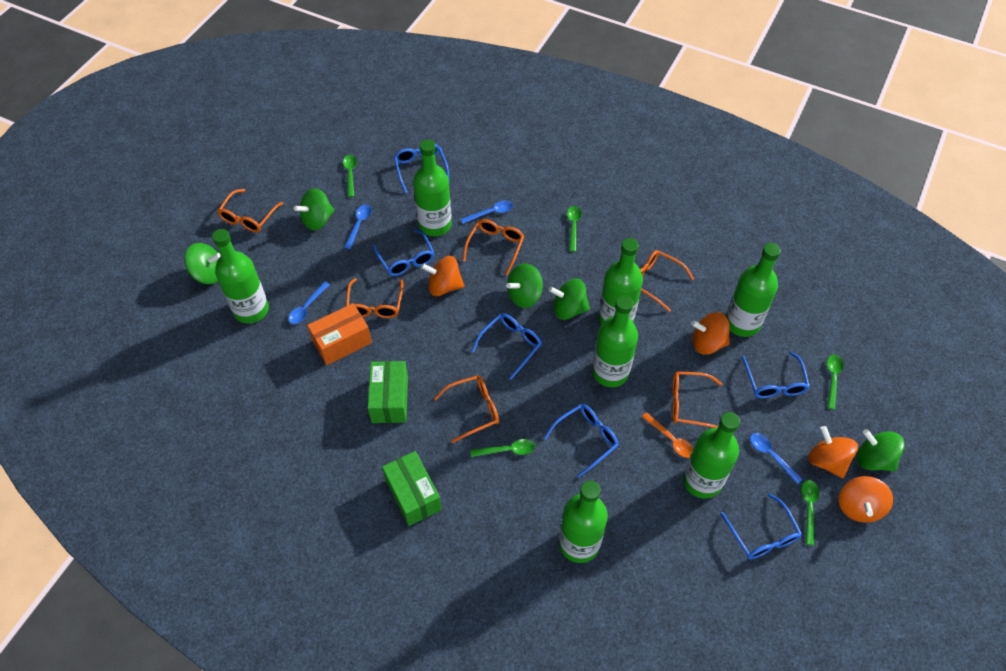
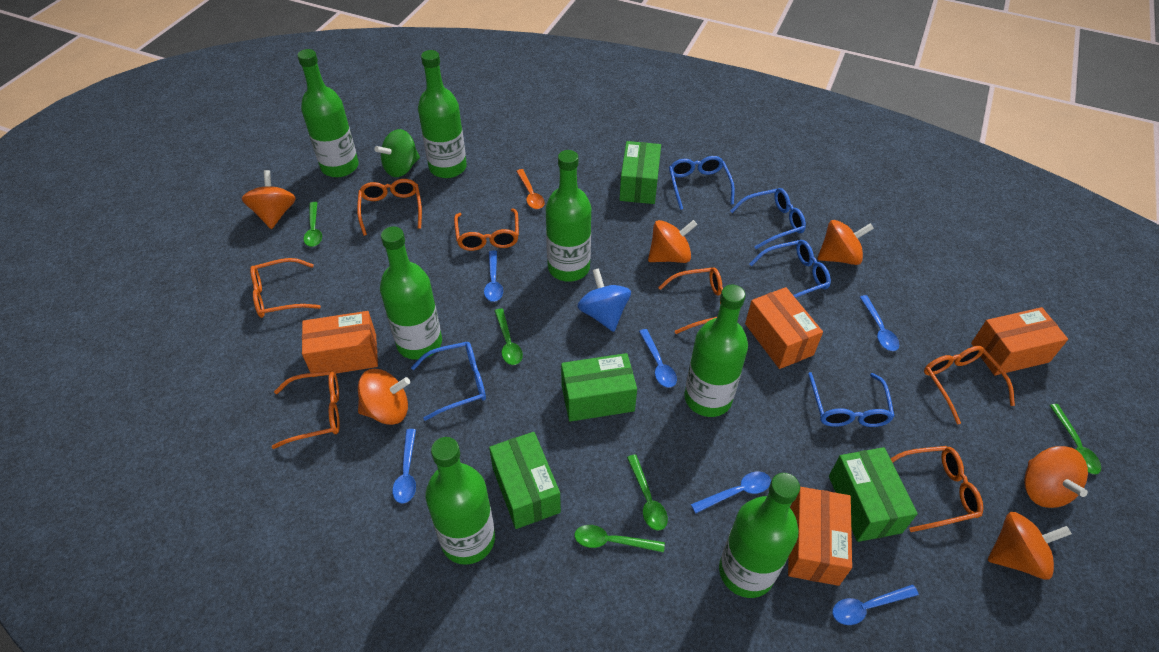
blue glasses: [373,229,434,276] [394,144,450,193] [472,313,542,380] [544,404,619,477] [721,493,802,559] [742,352,810,398] = 6 -> [411,342,486,421] [669,156,735,210] [730,188,806,249] [750,240,831,298] [808,372,895,427] = 5
blue spinning top: none = 0 -> [577,268,631,332] = 1
blue spoon: [288,282,330,324] [345,204,372,249] [461,200,513,224] [750,433,803,484] = 4 -> [392,429,416,504] [484,250,503,302] [639,329,677,388] [691,471,771,514] [832,584,919,625] [860,295,899,351] = 6
green box: [368,361,408,423] [382,451,442,526] = 2 -> [489,432,561,529] [561,353,637,422] [620,141,661,204] [829,447,918,542] = 4
green spinning top: [184,243,221,284] [294,188,334,231] [506,263,543,308] [549,279,590,320] [857,429,905,471] = 5 -> [374,129,420,177] = 1
orange box: [307,303,372,365] = 1 -> [302,311,378,377] [745,287,823,369] [788,487,852,586] [971,307,1068,376] = 4
orange glasses: [217,189,283,232] [346,278,403,318] [434,375,499,443] [463,219,524,275] [640,250,694,312] [672,371,722,428] = 6 -> [250,258,321,318] [272,371,340,449] [357,179,422,236] [454,209,519,251] [658,268,723,334] [891,446,983,532] [924,346,1015,425] = 7
orange spinning top: [421,256,464,296] [691,312,730,355] [808,426,858,478] [839,476,893,523] = 4 -> [242,170,296,229] [358,369,410,425] [648,220,697,263] [817,220,874,265] [988,512,1072,580] [1024,446,1088,508] = 6

